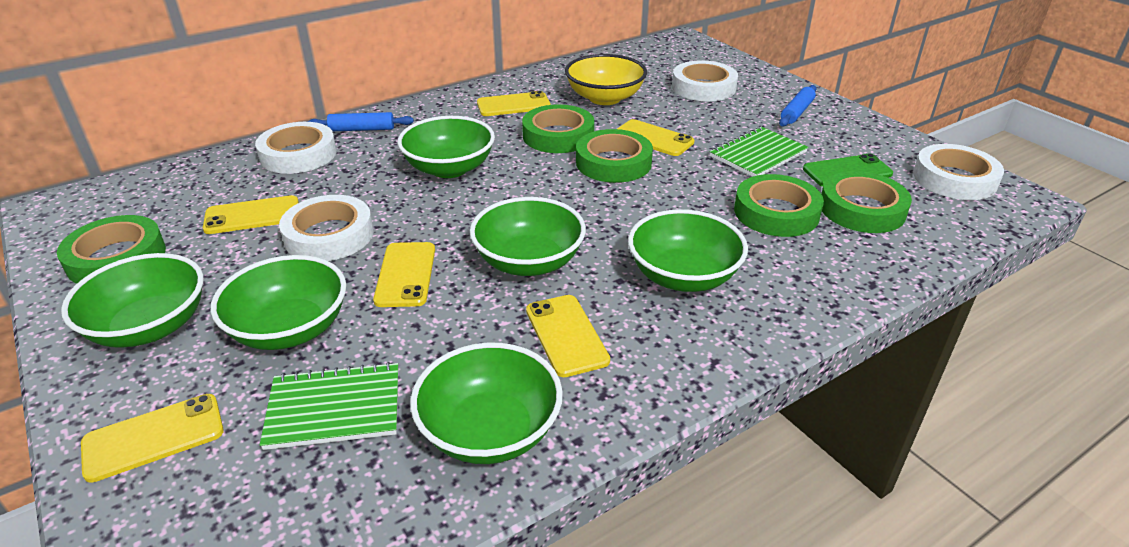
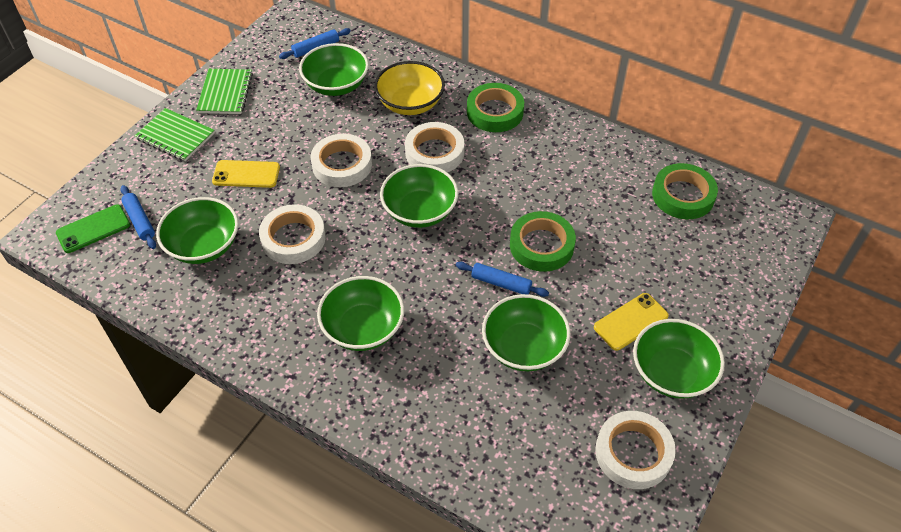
blue rolling pin: [308,112,414,131] [779,85,816,126] = 2 -> [120,185,156,249] [279,28,351,59] [455,262,549,297] = 3
green tape: [57,215,166,284] [522,104,594,153] [576,129,653,183] [734,174,824,237] [821,171,912,233] = 5 -> [467,83,524,132] [510,211,576,272] [652,163,718,219] = 3
yellow phone: [81,394,224,483] [203,195,299,234] [373,242,435,307] [477,91,551,116] [526,295,610,377] [617,119,694,156] = 6 -> [212,160,280,188] [594,293,669,351] = 2

